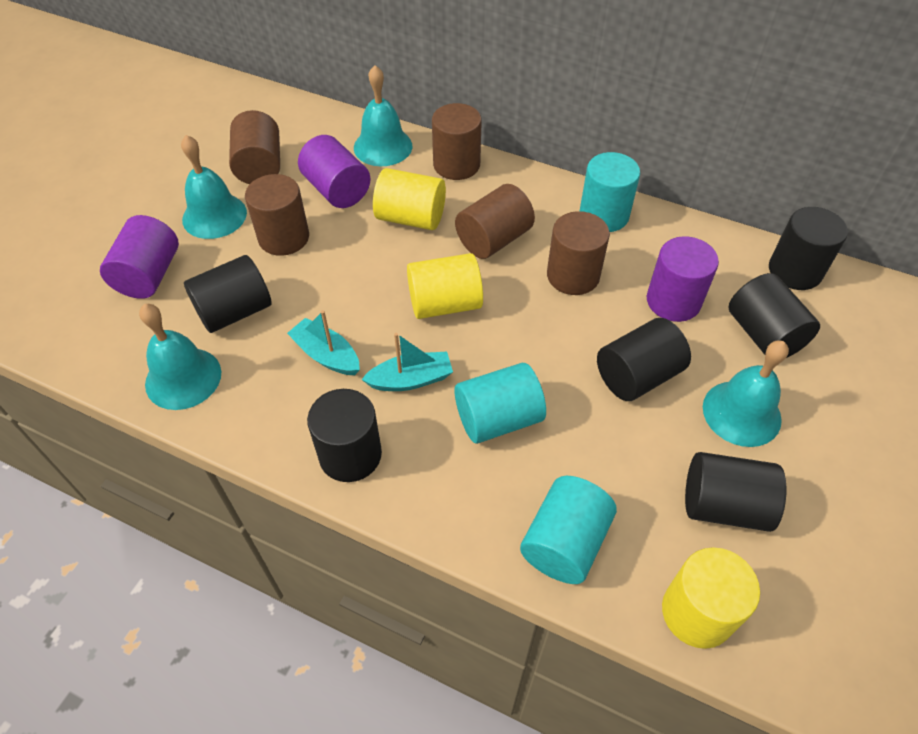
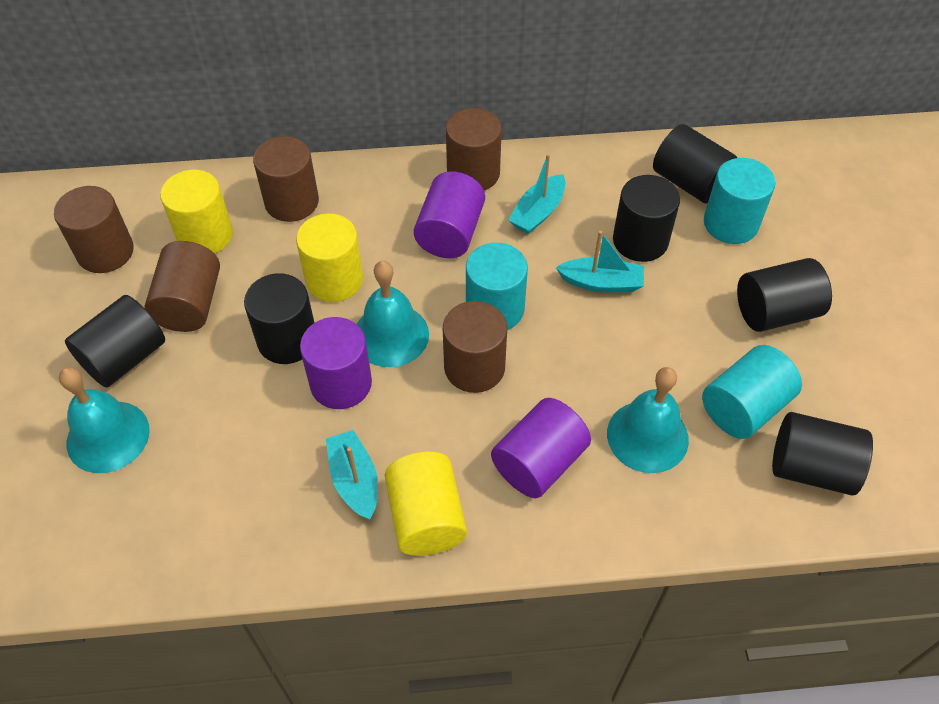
turquoise bell: [139,304,221,410] [181,135,247,239] [354,65,412,166] [703,340,789,447] = 4 -> [59,367,150,473] [357,261,429,367] [607,367,689,473] = 3
turquoise boat: [287,310,360,375] [361,333,453,391] = 2 -> [326,430,378,519] [508,154,565,234] [556,231,644,292] = 3

